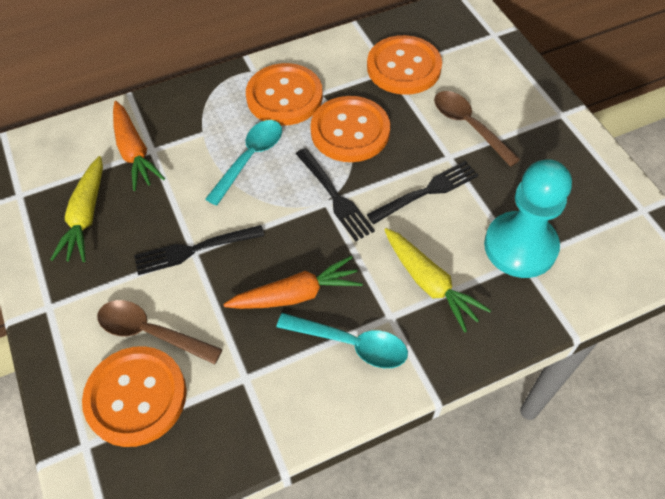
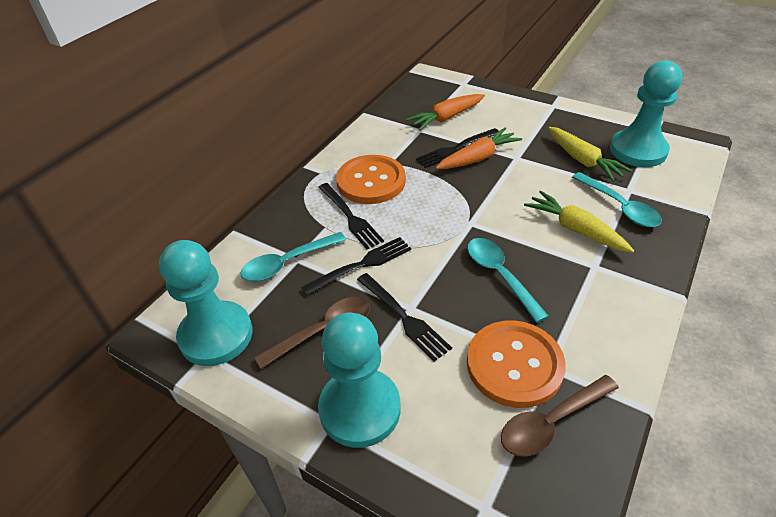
black fork: [134,225,264,275] [296,148,375,242] [367,161,479,224] = 3 -> [301,237,411,296] [318,183,384,249] [357,273,452,362] [416,128,499,168] = 4
orange button: [82,346,187,447] [246,63,323,126] [310,96,390,162] [367,35,442,95] = 4 -> [336,155,406,204] [467,320,566,408] = 2
turquoise pawn: [484,159,572,278] = 1 -> [159,240,253,366] [318,313,401,448] [610,60,682,167] = 3
turquoise spoon: [205,120,282,206] [277,313,408,368] = 2 -> [240,232,346,281] [467,238,549,323] [572,172,662,227] = 3

